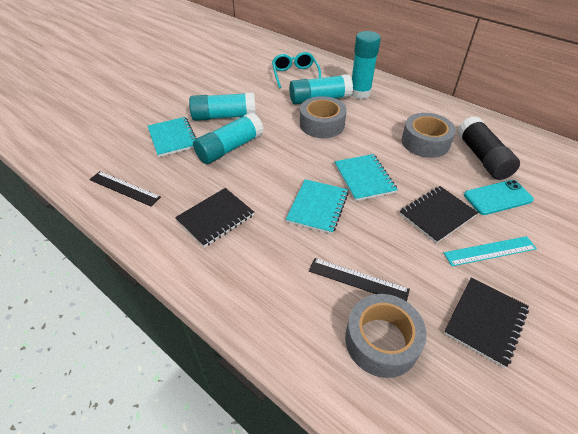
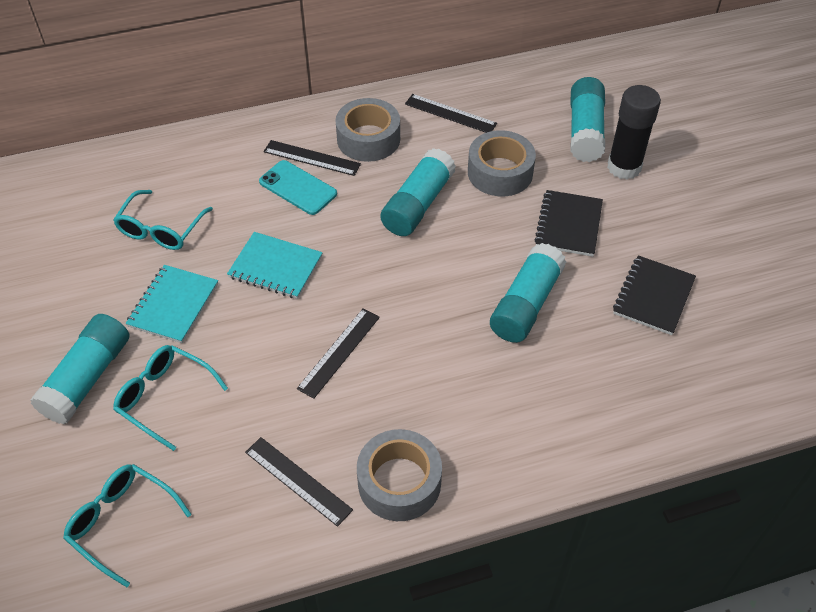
black notebook: [175,188,254,247] [400,186,478,244] [444,278,529,368] = 3 -> [534,190,603,257] [613,255,696,335] = 2
black ruler: [89,171,161,206] [309,258,410,302] = 2 -> [245,437,353,527] [264,140,361,176] [297,308,380,399] [405,94,497,133] = 4
turquoise glasses: [272,52,321,88] = 1 -> [63,464,192,587] [113,190,213,250] [113,345,228,451] = 3
turquoise notebook: [148,117,197,157] [286,179,348,234] [335,154,398,201] = 3 -> [126,265,218,343] [227,232,323,299] = 2
turquoise ruler: [444,236,537,266] = 1 -> none = 0

